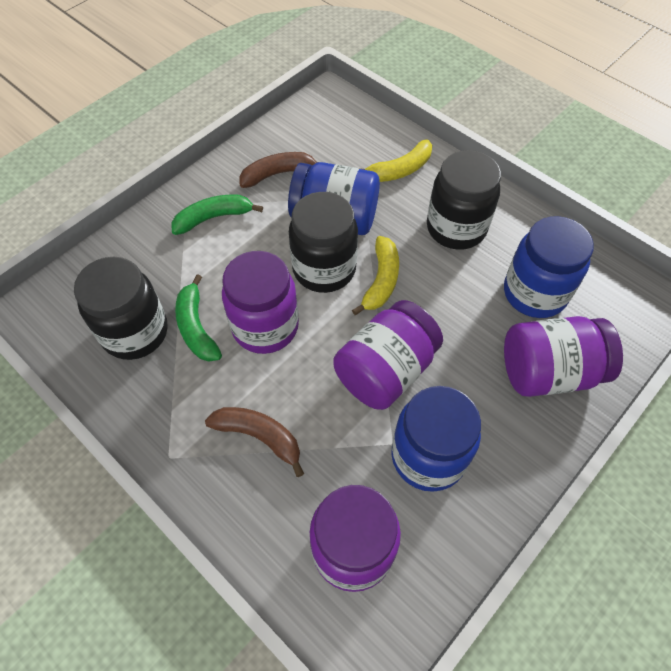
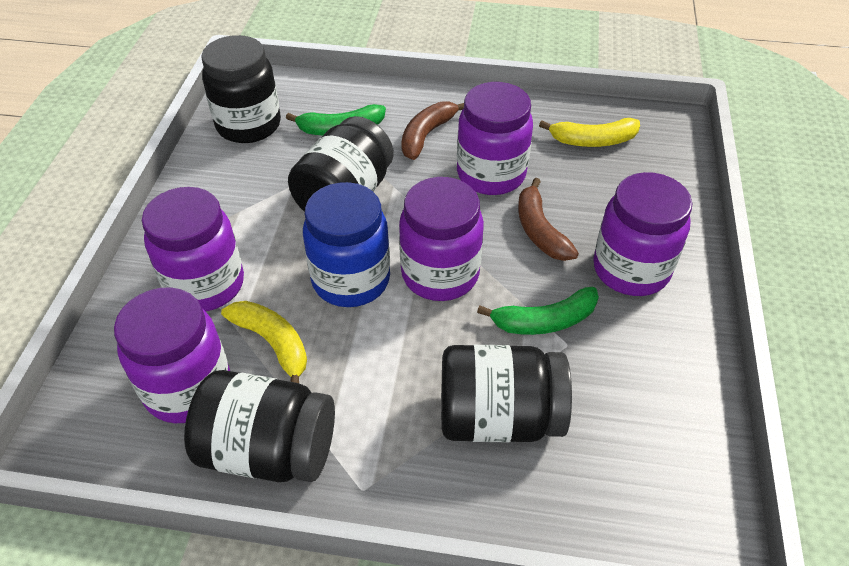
black jar: [74,257,168,360] [289,192,358,293] [427,150,501,250] = 3 -> [184,370,335,482] [201,35,281,143] [288,116,394,212] [441,345,572,442] = 4
blue jar: [288,162,380,235] [391,386,481,492] [504,216,594,318] = 3 -> [303,182,390,307] = 1
purple jar: [222,251,299,354] [310,485,401,592] [334,300,443,410] [504,316,623,397] = 4 -> [114,288,230,423] [142,187,244,312] [399,177,484,301] [457,82,533,195] [593,172,692,296] = 5

